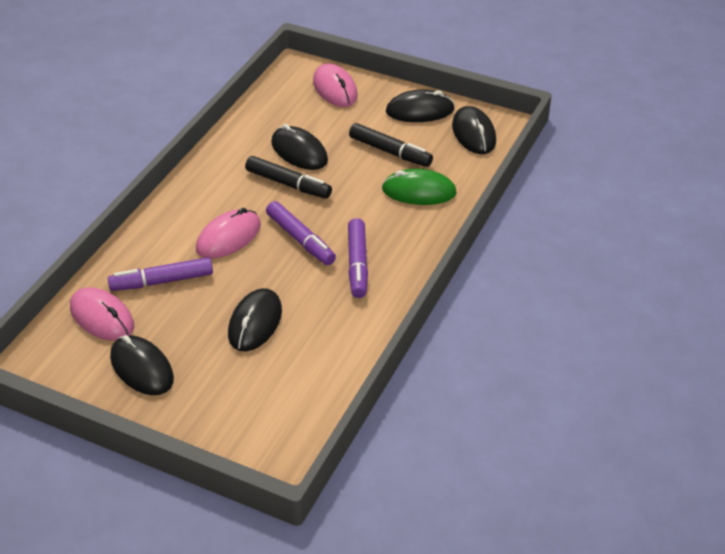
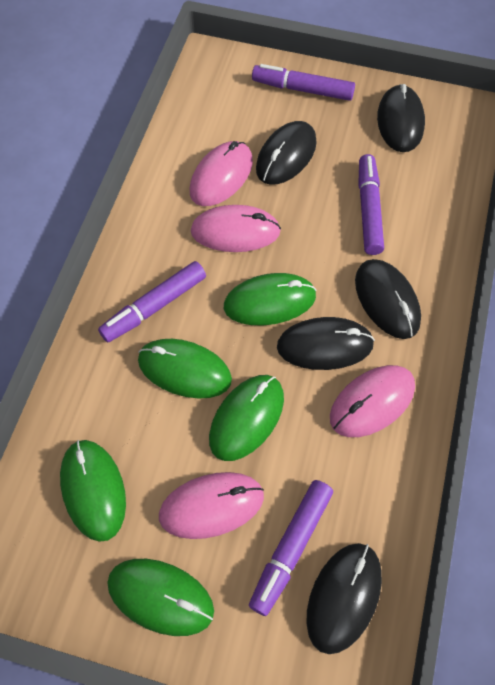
black marker: [245,156,332,199] [349,123,433,167] = 2 -> none = 0
green mouse: [382,169,457,205] = 1 -> [60,440,126,542] [107,559,214,636] [138,339,232,399] [209,375,284,461] [224,273,316,325] = 5
pink mouse: [70,287,134,341] [196,208,261,259] [313,63,358,107] = 3 -> [159,472,264,539] [190,141,253,206] [191,205,281,252] [330,365,415,437] = 4
purple marker: [108,257,213,291] [266,201,336,265] [348,218,368,298] = 3 -> [98,261,206,342] [249,480,333,616] [252,64,355,101] [358,154,384,255] = 4

